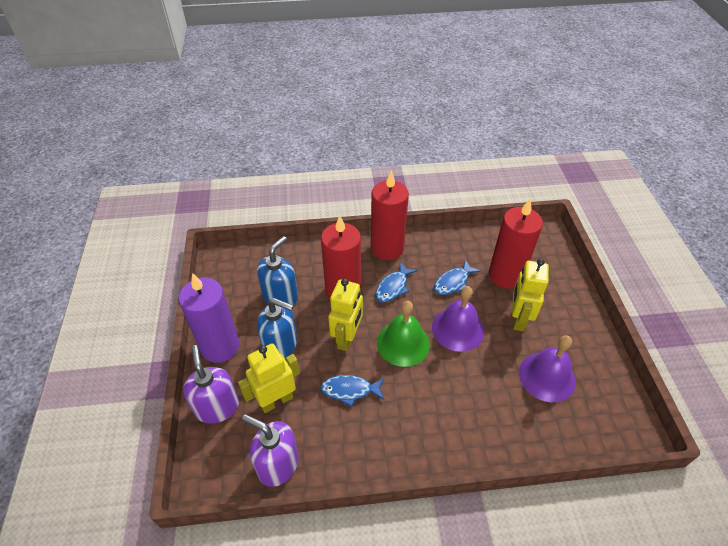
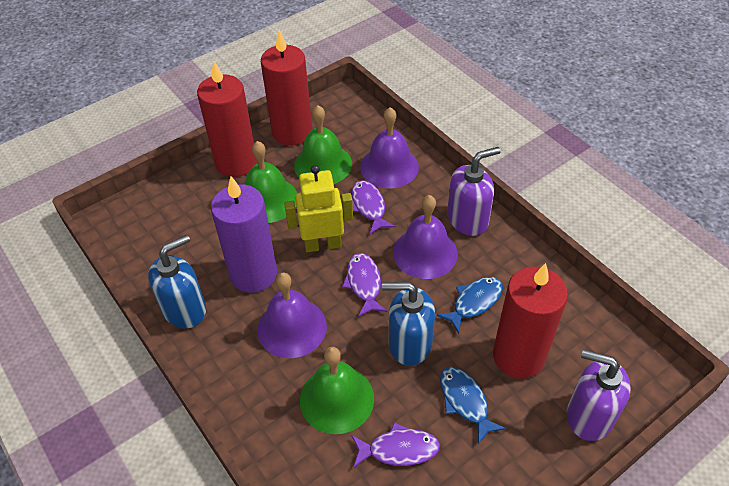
blue fish: [320,375,384,407] [375,262,417,302] [434,259,481,295] = 3 -> [437,277,503,334] [440,367,506,444] = 2
green bell: [377,301,430,367] = 1 -> [245,141,297,223] [294,105,352,184] [300,347,374,434] = 3
purple bell: [432,286,484,352] [519,335,576,402] = 2 -> [257,273,327,358] [360,107,419,188] [393,195,458,279] = 3
purple fish: none = 0 -> [342,253,387,317] [352,180,395,234] [352,422,440,468] = 3
yellow robot: [238,343,300,413] [328,278,363,351] [512,258,549,331] = 3 -> [284,165,353,252] = 1

